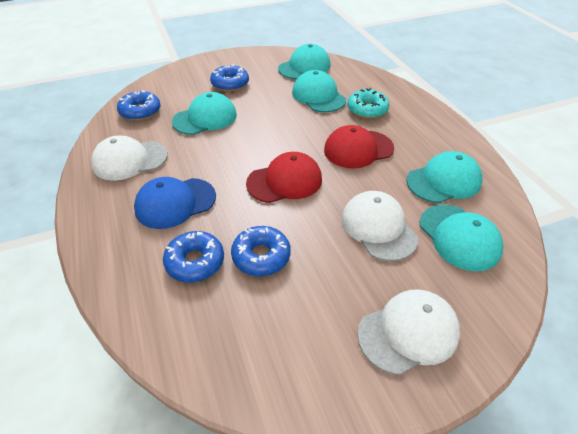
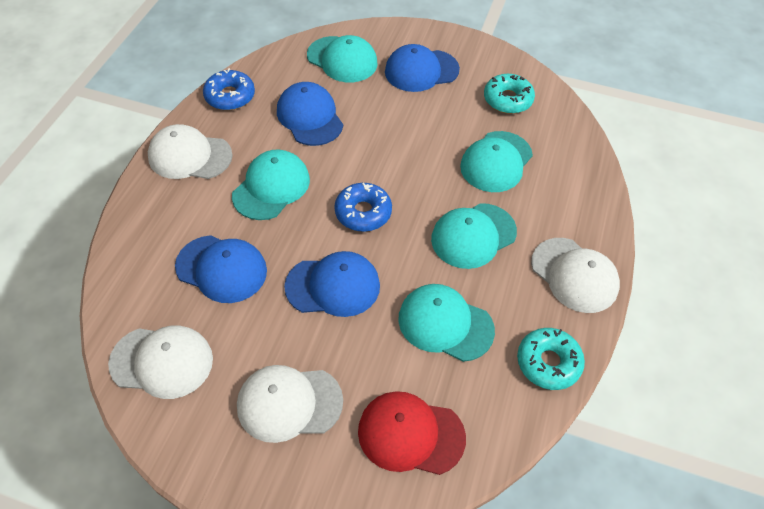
blue cap: [134,177,216,229] = 1 -> [175,235,267,303] [277,82,343,146] [284,251,380,317] [385,44,460,92] = 4
blue donut: [117,90,161,121] [163,231,224,282] [210,64,249,91] [231,226,291,276] = 4 -> [203,68,255,110] [334,183,392,232] = 2
red cap: [246,152,322,203] [324,125,394,168] = 2 -> [358,391,466,475] = 1
turquoise donut: [347,88,390,118] = 1 -> [484,74,535,114] [517,328,585,390] = 2
white cap: [91,136,168,181] [342,191,418,261] [357,289,460,375] = 3 -> [108,325,213,399] [148,124,233,179] [237,365,343,443] [531,238,620,313] = 4

